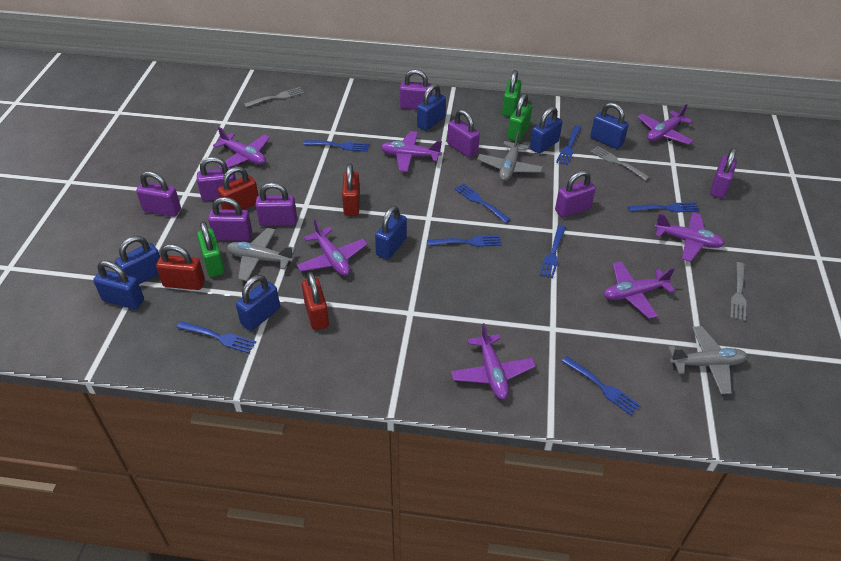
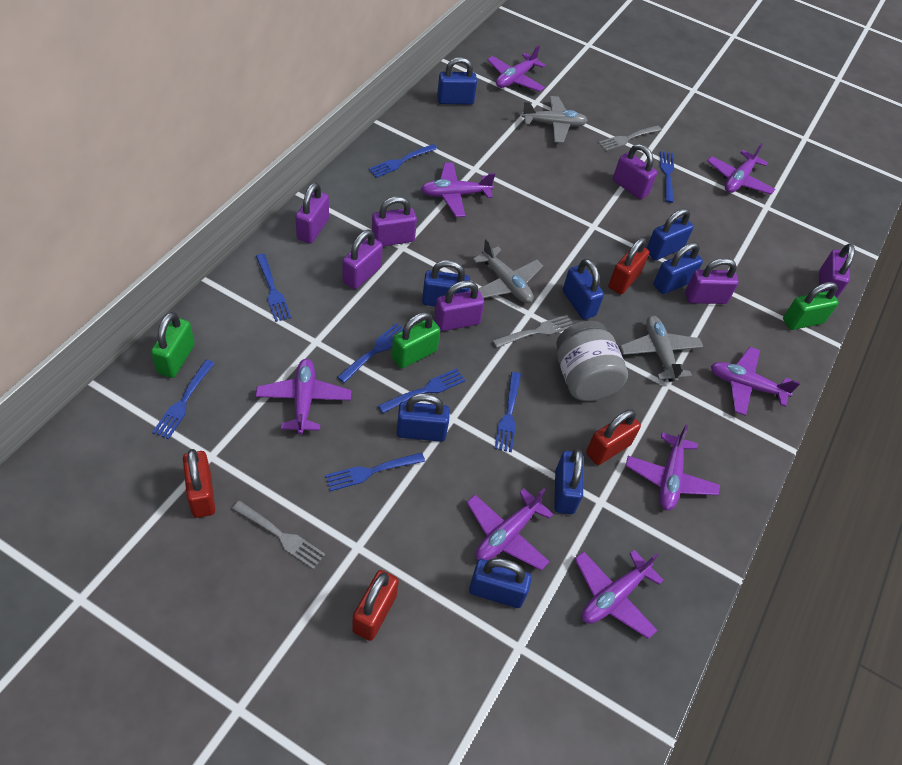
blue padlock: [93,261,144,309] [115,236,160,284] [236,275,280,331] [375,206,407,260] [417,84,446,131] [530,106,563,154] [590,102,629,149] = 7 -> [396,393,450,442] [422,260,470,307] [437,57,477,105] [469,558,532,608] [554,449,583,514] [563,259,604,319] [646,208,693,260] [653,242,703,294] = 8
grey jar: none = 0 -> [556,321,628,401] = 1
purple padlock: [136,171,181,217] [197,157,236,201] [208,197,252,241] [255,182,297,226] [400,69,432,110] [447,110,480,158] [555,170,596,218] [710,148,737,198] = 8 -> [295,182,329,244] [342,230,383,289] [372,196,417,246] [434,280,484,331] [613,144,657,199] [685,258,739,304] [819,243,855,298] = 7
purple plane: [213,127,270,169] [297,219,368,276] [381,131,442,172] [451,323,536,399] [604,261,675,319] [637,104,693,145] [654,212,725,262] = 7 -> [256,359,351,435] [421,163,495,217] [466,488,553,570] [487,45,546,92] [575,550,664,639] [626,425,720,510] [707,143,775,195] [711,347,800,416] = 8

